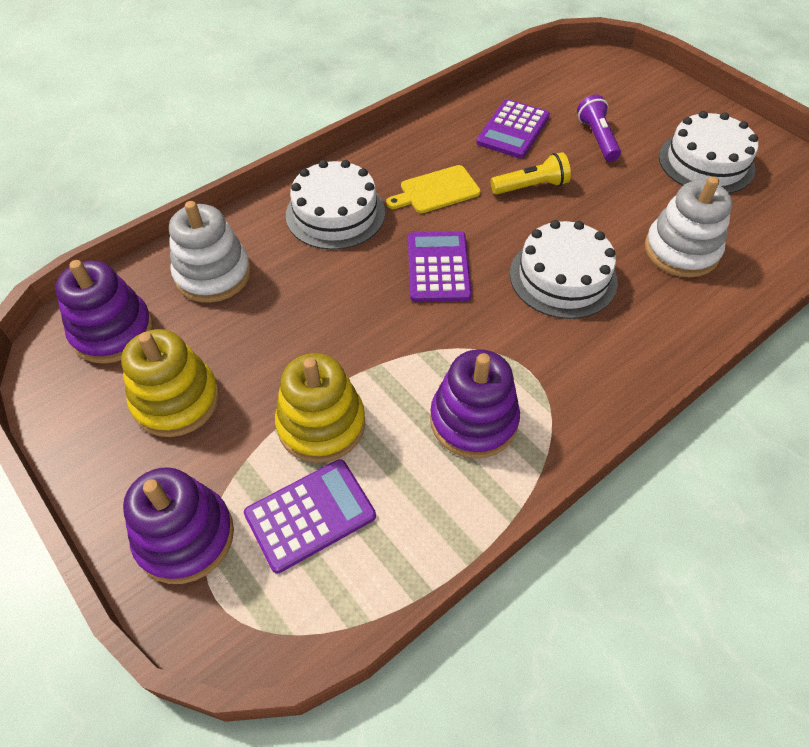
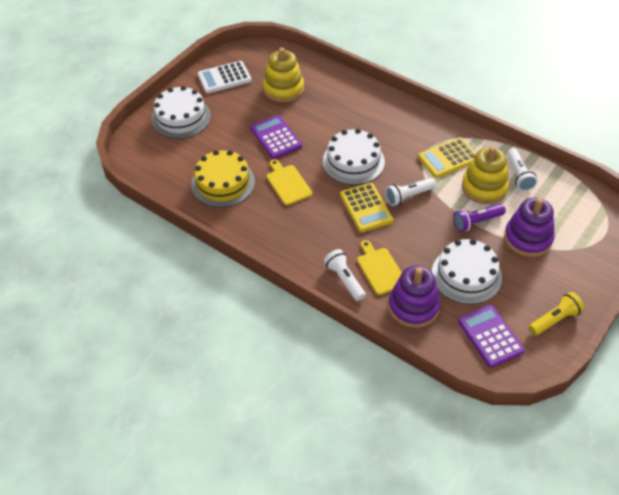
purple calculator: [244,459,376,573] [408,231,472,302] [476,99,550,158] = 3 -> [250,115,302,159] [458,305,525,368] = 2
purple stacking toy: [55,260,153,364] [123,467,234,584] [430,349,520,459] = 3 -> [388,266,440,328] [504,198,555,257] = 2
white calculator: none = 0 -> [198,61,252,94] = 1
white flashlight: none = 0 -> [324,249,366,301] [385,178,436,206] [507,148,538,191] = 3
white stacking toy: [169,201,251,303] [645,176,733,278] = 2 -> none = 0
yellow cake: none = 0 -> [191,150,255,207] = 1
yellow calculator: none = 0 -> [340,183,393,233] [418,137,476,178] = 2
yellow cutting board: [386,165,481,213] = 1 -> [267,159,312,205] [357,240,402,295] = 2

